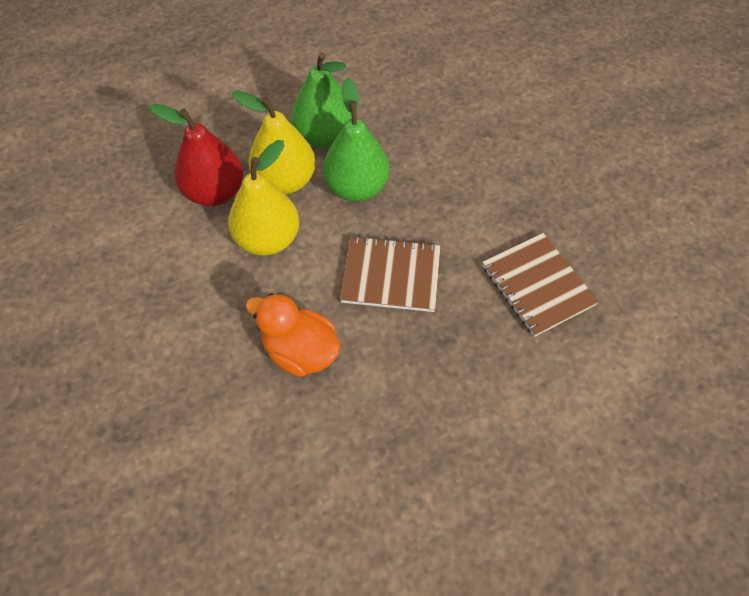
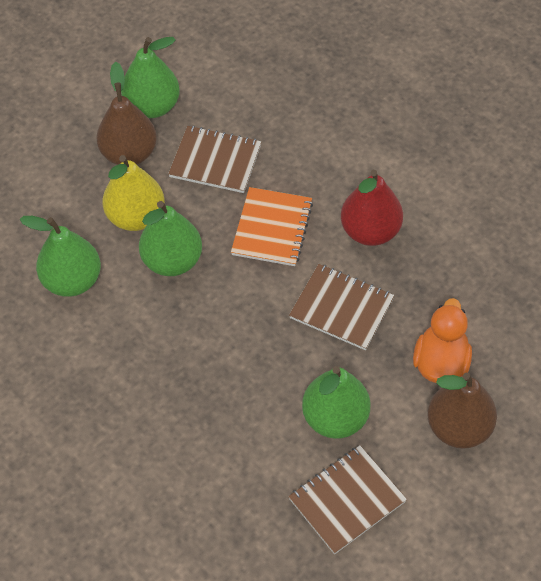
brown notebook: [340,236,441,312] [482,233,599,337] = 2 -> [168,126,261,193] [288,445,407,554] [289,264,394,350] = 3
brown pear: none = 0 -> [96,62,157,165] [428,373,497,449] = 2
green pear: [292,52,352,148] [323,77,390,202] = 2 -> [20,216,101,297] [121,37,180,118] [139,201,202,276] [302,366,370,439] = 4
orange notebook: none = 0 -> [231,187,313,266] = 1
yellow pear: [228,140,299,256] [232,91,316,194] = 2 -> [102,155,165,231] = 1

